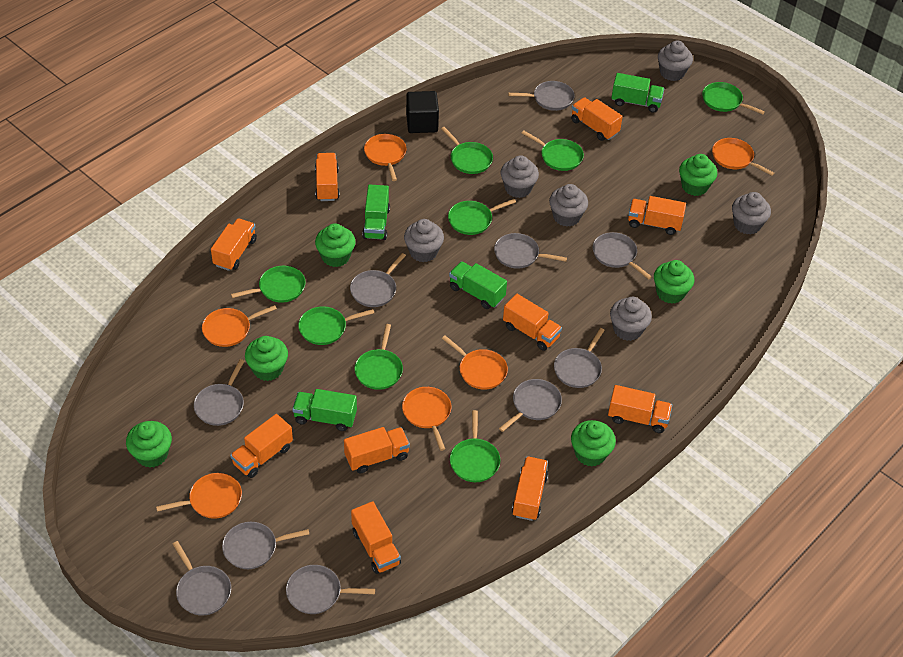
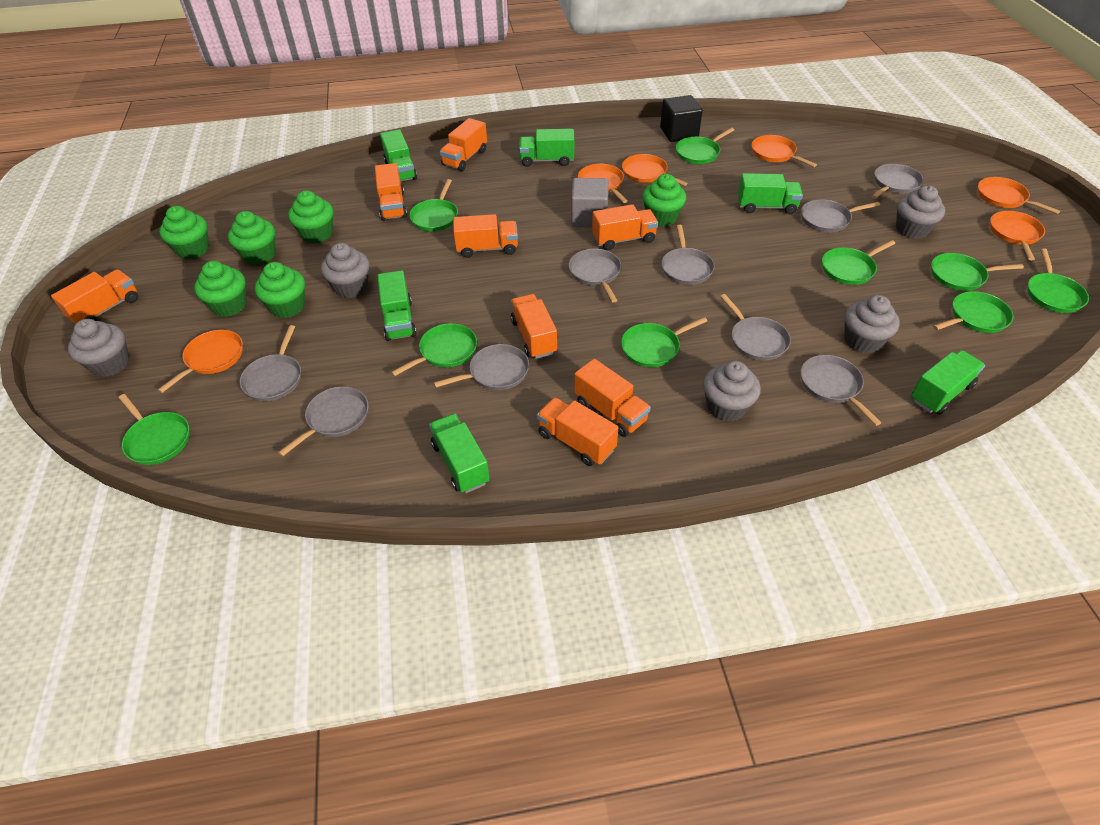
green pan: [231,266,306,303] [298,306,374,345] [354,324,403,390] [441,127,493,174] [448,199,516,235] [450,410,500,482] [522,131,584,171] [702,82,765,114] = 8 -> [118,394,189,465] [391,323,477,377] [409,179,458,232] [621,317,707,367] [676,128,734,164] [822,240,895,285] [931,253,1024,291] [933,291,1014,333] [1027,248,1089,313] = 9
green truck: [292,389,357,431] [362,184,390,240] [449,261,507,309] [611,73,664,113] = 4 -> [377,270,416,341] [380,130,417,181] [429,414,490,493] [519,129,574,167] [738,173,803,214] [911,350,985,415] = 6
grey cube: none = 0 -> [571,178,609,228] = 1
grey cupcake: [404,219,444,262] [501,155,539,198] [549,184,588,227] [610,297,652,341] [658,40,693,81] [732,192,771,235] = 6 -> [68,319,129,377] [321,243,370,298] [703,361,761,422] [844,295,900,354] [896,185,945,239] = 5
grey pan: [173,541,231,616] [194,359,244,426] [222,522,309,569] [286,565,375,614] [350,253,406,307] [494,233,567,269] [499,379,562,432] [508,81,575,111] [554,328,605,388] [593,232,652,280] = 10 -> [239,325,301,401] [278,386,368,456] [434,344,529,390] [569,249,621,303] [661,225,715,285] [720,294,791,361] [801,199,880,232] [801,355,881,426] [872,164,924,199] = 9
orange truck: [211,218,257,271] [230,414,293,478] [315,153,340,201] [344,427,410,474] [351,501,401,574] [503,294,562,351] [512,456,549,521] [571,97,623,141] [608,385,672,433] [628,196,686,235] = 10 -> [51,270,138,324] [375,163,407,221] [440,118,487,171] [453,214,518,258] [511,294,557,359] [537,397,618,466] [574,359,651,437] [592,204,658,250] = 8

